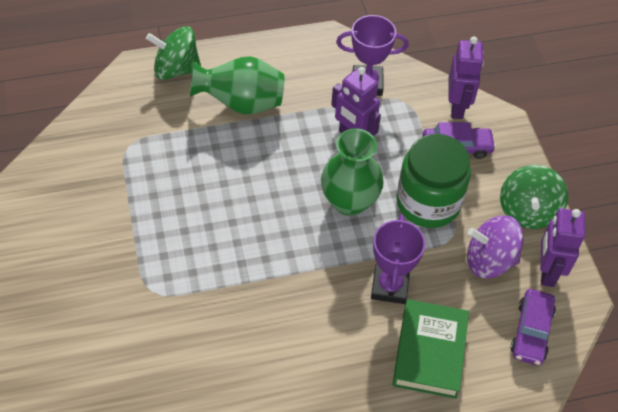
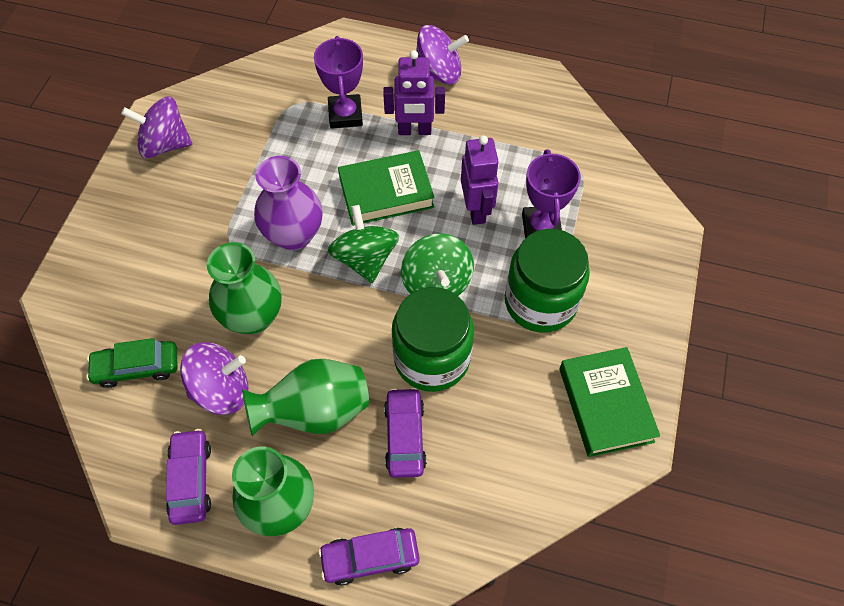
green book: [392,299,469,399] = 1 -> [338,150,435,226] [559,347,660,457] = 2
green car: none = 0 -> [86,338,177,388] = 1
green jar: [396,134,471,228] = 1 -> [392,287,474,392] [505,229,590,333] = 2
green vase: [190,56,285,115] [321,128,384,216] = 2 -> [207,242,282,334] [232,446,314,536] [242,359,369,436] = 3
purple car: [423,122,496,159] [510,289,556,366] = 2 -> [166,429,211,525] [318,528,420,586] [384,387,427,478] = 3
purple robot: [331,67,381,136] [448,36,484,119] [540,208,585,287] = 3 -> [383,50,445,135] [461,135,499,225] = 2
purple spinning top: [467,215,524,278] = 1 -> [121,97,192,158] [180,342,248,415] [416,25,469,85] = 3
purple vase: none = 0 -> [254,156,323,250] = 1

